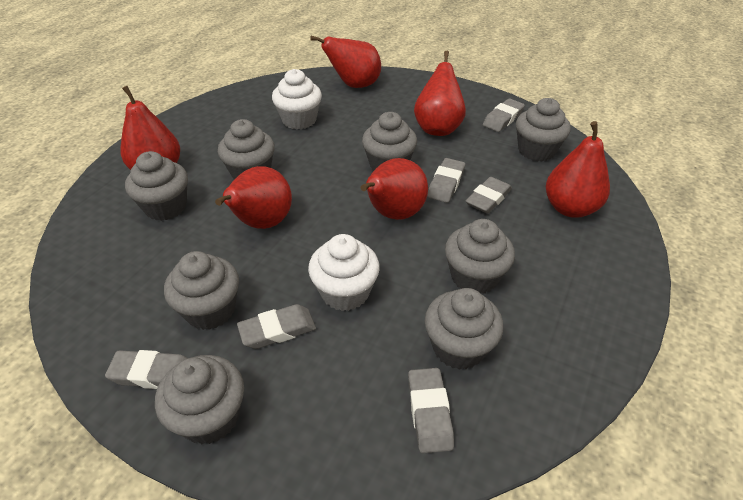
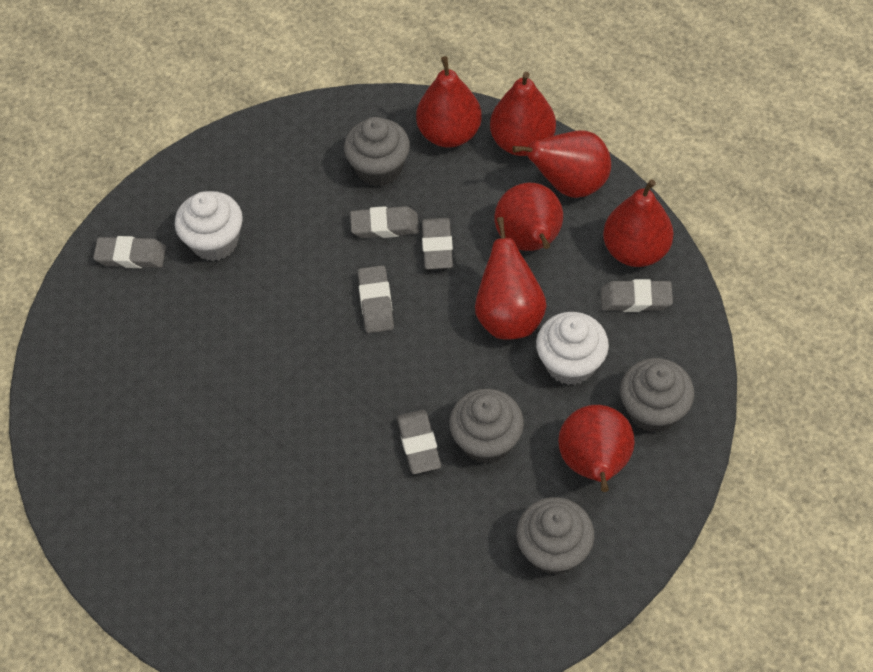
grey cupcake: [125,151,188,221] [155,355,244,444] [164,251,239,330] [218,119,275,179] [362,112,417,171] [425,288,503,370] [445,219,515,294] [516,98,571,162] = 8 -> [344,117,410,187] [449,389,524,464] [516,497,594,575] [620,358,694,433] = 4
red pear: [120,86,180,170] [215,166,292,229] [310,36,381,88] [361,158,428,220] [414,51,466,136] [546,121,610,218] = 6 -> [416,56,482,148] [475,217,546,340] [490,72,556,156] [494,183,563,251] [512,130,611,198] [558,405,635,492] [603,179,674,267] = 7

